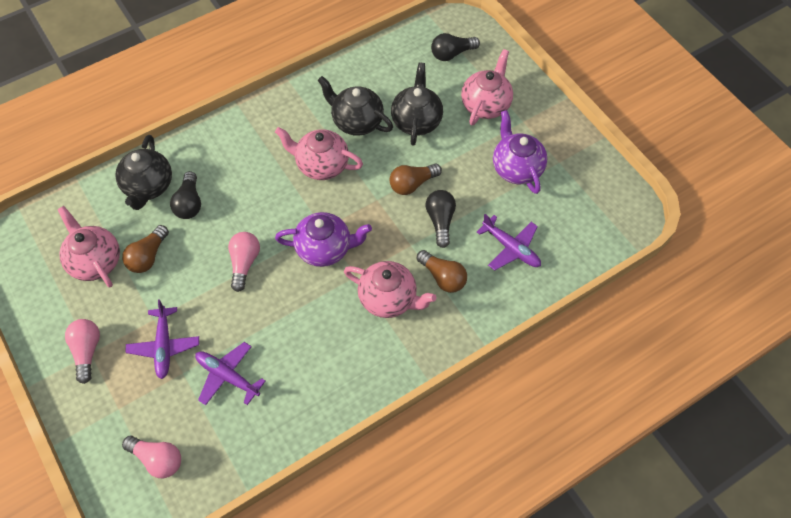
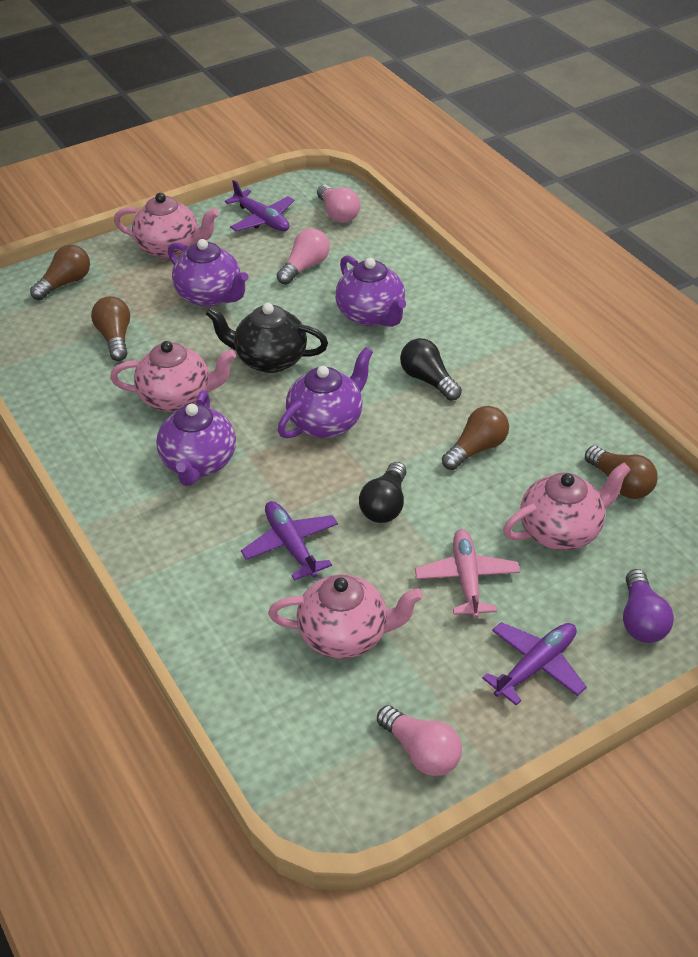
black light bulb: [170,171,201,219] [426,190,456,248] [431,33,480,61] = 3 -> [359,462,407,523] [400,338,462,401] = 2
black teapot: [115,135,172,210] [318,76,393,136] [391,63,443,146] = 3 -> [206,303,328,373] = 1
brown light bulb: [122,225,169,273] [389,164,442,195] [417,250,467,293] = 3 -> [30,245,90,300] [91,296,130,361] [442,406,509,470] [585,446,658,499] = 4
pink plane: none = 0 -> [415,529,520,619] = 1
purple light bulb: none = 0 -> [623,569,674,643] = 1
purple teapot: [275,212,372,267] [493,110,547,194] = 2 -> [156,390,236,486] [168,239,249,307] [278,347,373,439] [335,255,406,327] = 4

